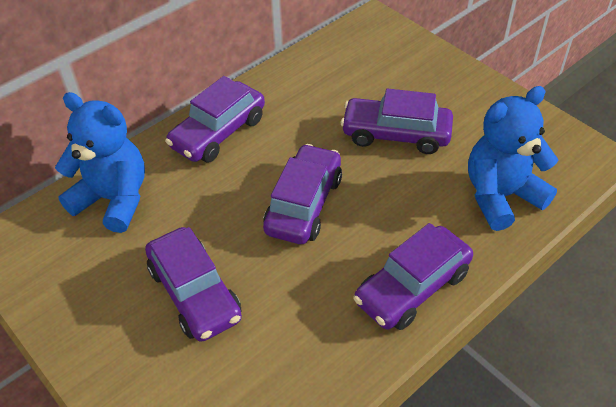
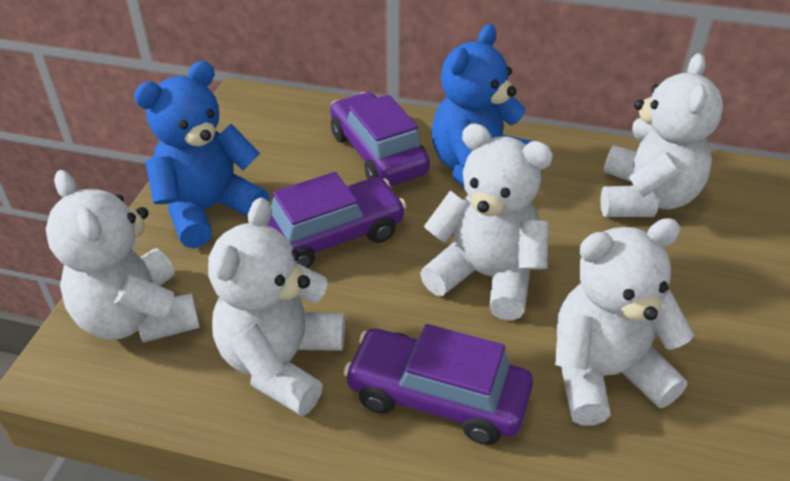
purple car: [145,227,242,342] [165,76,265,163] [263,144,342,244] [341,88,453,154] [353,223,473,330] = 5 -> [267,172,406,268] [330,92,430,186] [343,324,533,445] = 3
white teddy bear: none = 0 -> [46,170,200,343] [208,198,345,416] [420,123,553,321] [555,218,694,426] [600,53,723,217] = 5

